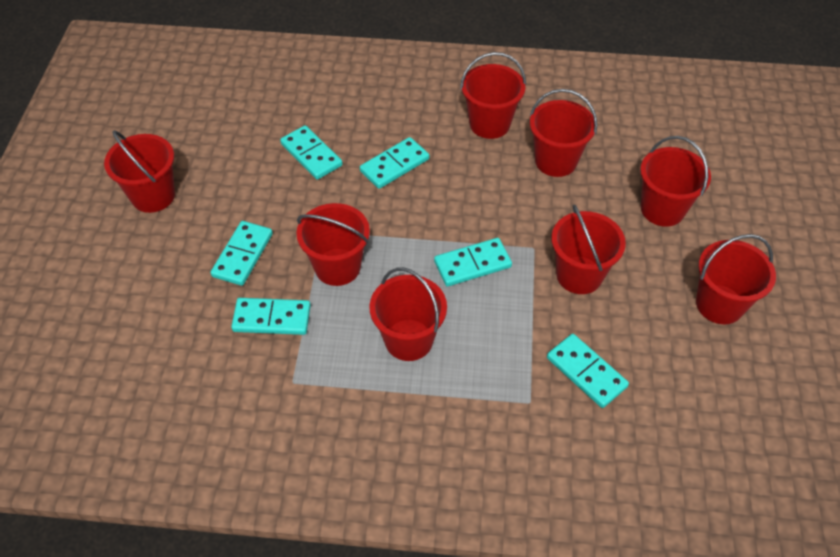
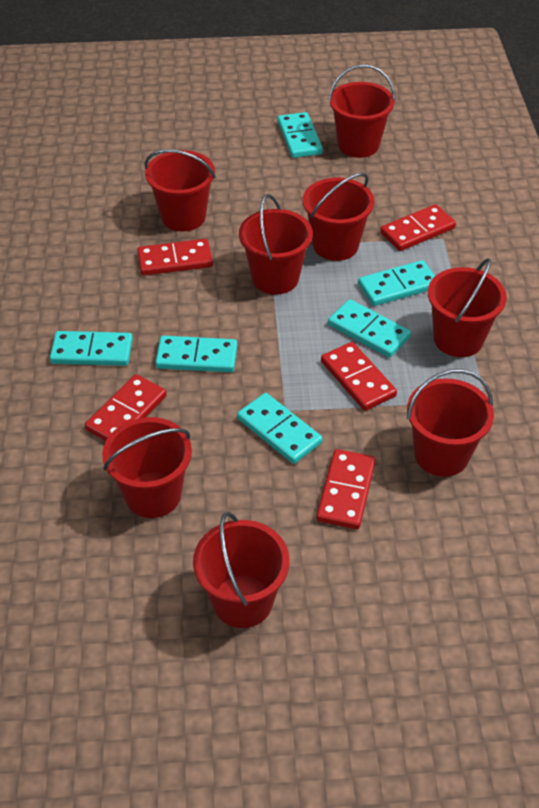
red domino: none = 0 -> [85,374,167,441] [137,239,213,275] [316,449,376,529] [321,342,397,411] [380,204,456,251] = 5

